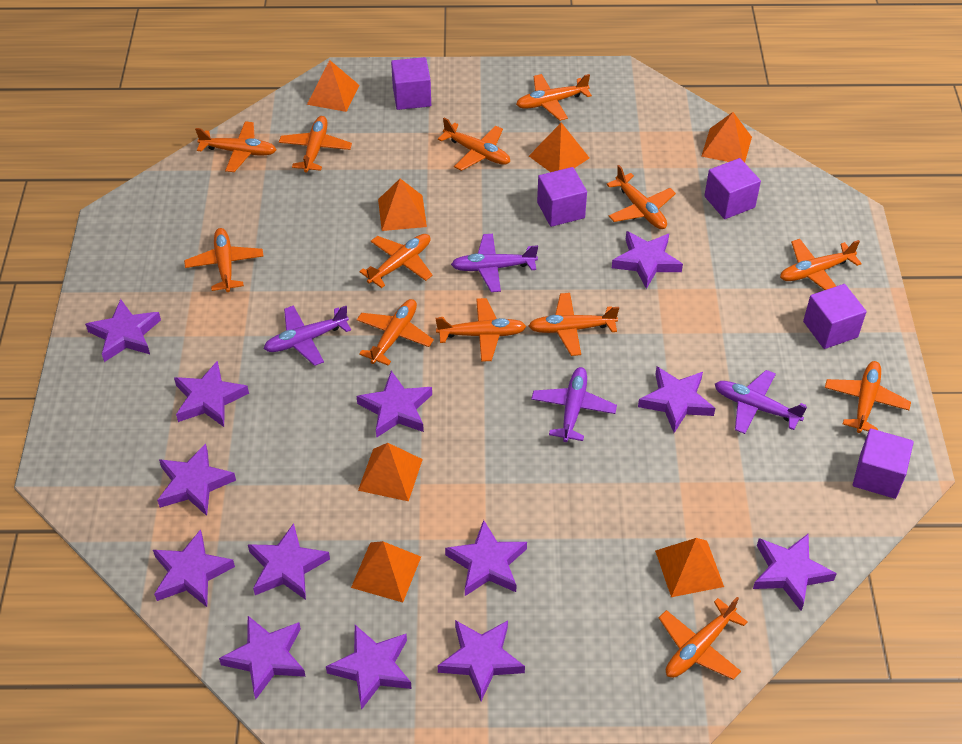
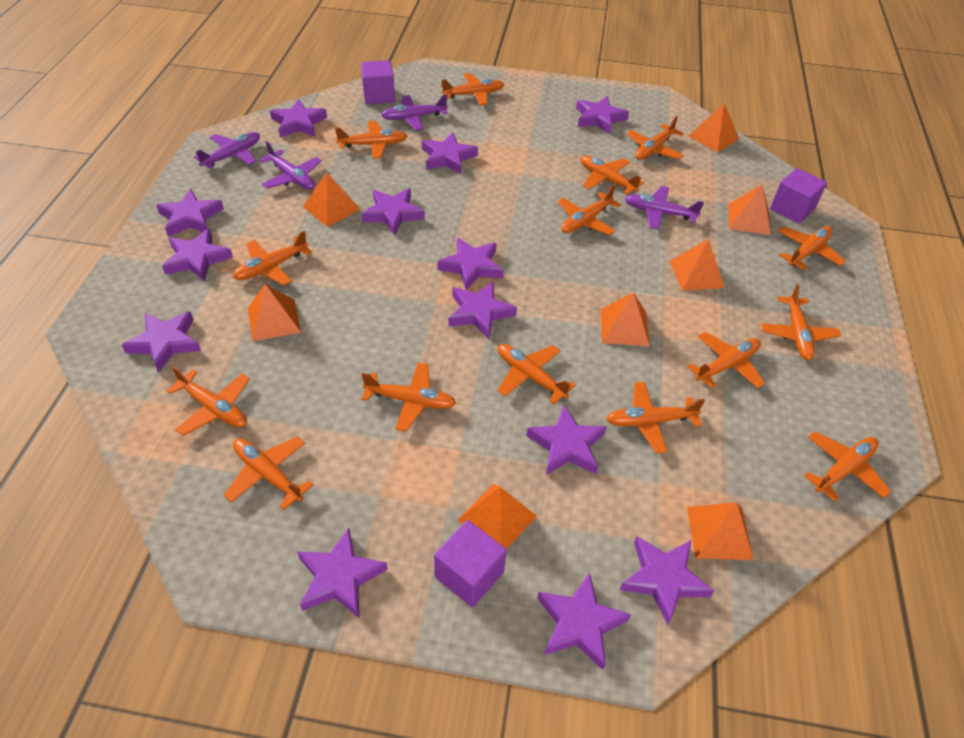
orange plane: [184,228,264,292] [195,121,276,172] [279,116,352,173] [357,299,434,366] [359,234,433,288] [436,298,526,362] [438,118,510,171] [516,74,592,121] [529,293,619,356] [606,165,676,229] [659,597,748,680] [780,239,862,290] [825,361,911,433] = 13 -> [166,366,250,436] [224,436,314,510] [233,231,312,286] [335,121,407,159] [361,363,456,432] [441,73,504,106] [498,344,576,404] [557,185,621,235] [581,155,644,195] [606,382,705,454] [626,116,684,160] [688,332,765,388] [760,284,841,360] [778,226,846,270] [804,431,891,501] = 15
orange pyramid: [307,60,360,112] [351,541,421,602] [358,443,423,501] [378,179,427,231] [529,123,589,172] [655,538,724,597] [701,112,752,163] = 7 -> [248,284,301,341] [303,172,361,227] [457,484,537,549] [601,292,649,346] [670,239,725,291] [687,502,754,560] [689,104,739,152] [728,185,771,235] = 8
purple cube: [391,57,431,110] [537,167,587,227] [704,158,761,219] [803,284,866,349] [853,428,914,499] = 5 -> [361,60,395,104] [434,520,507,607] [770,168,827,224] = 3

